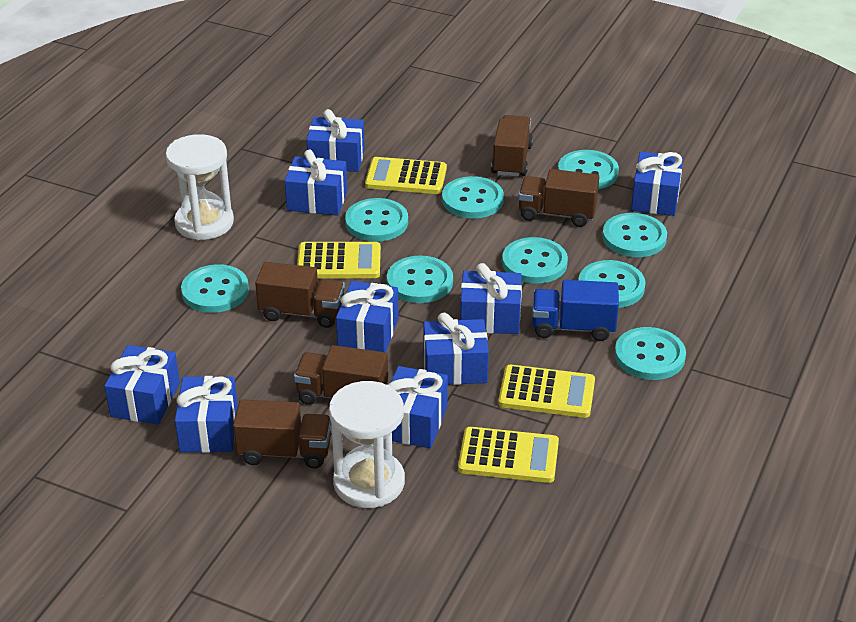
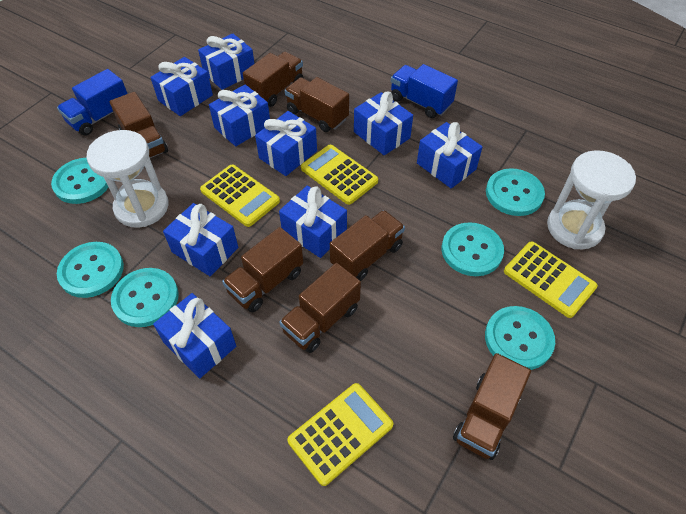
blue truck: [532,280,619,341] = 1 -> [57,69,127,135] [391,64,458,118] = 2
brown truck: [233,399,331,469] [255,262,345,328] [294,345,388,405] [491,115,533,177] [518,169,599,227] = 5 -> [109,92,168,158] [222,227,303,312] [243,52,303,107] [279,263,361,353] [285,77,349,132] [330,210,405,281] [453,353,531,460] = 7
turquoise button: [181,264,249,313] [345,198,408,242] [387,256,453,303] [442,176,504,218] [502,237,568,284] [558,150,619,189] [578,260,646,308] [602,213,667,257] [615,327,686,380] = 9 -> [51,158,108,204] [57,242,124,298] [111,268,179,327] [442,222,504,276] [485,306,555,370] [486,168,545,216] = 6

